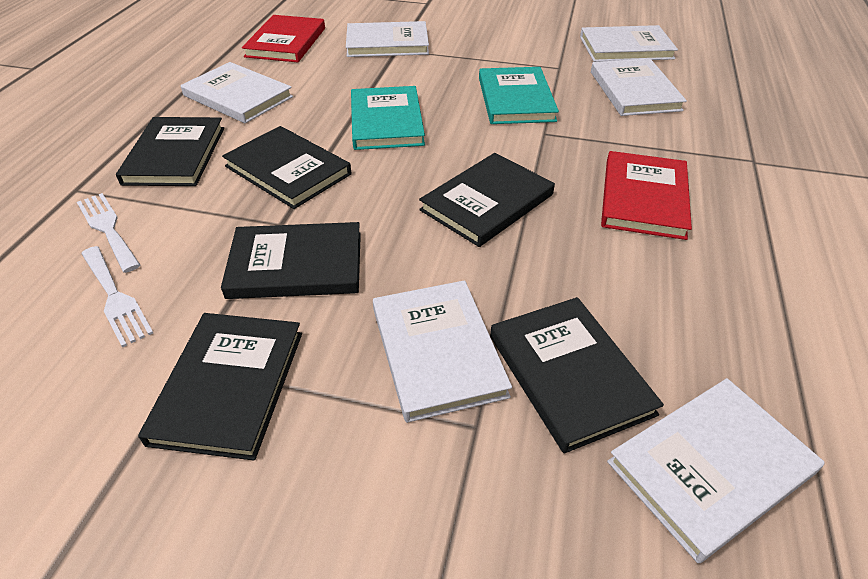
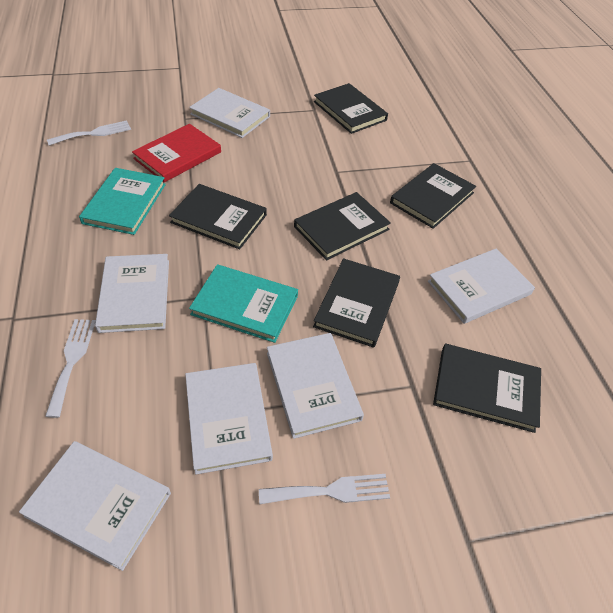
red book: [242,15,325,62] [601,151,692,240] = 2 -> [132,124,221,182] = 1
white fork: [77,193,140,273] [81,246,153,348] = 2 -> [45,319,96,418] [47,120,131,146] [259,474,390,504] = 3

